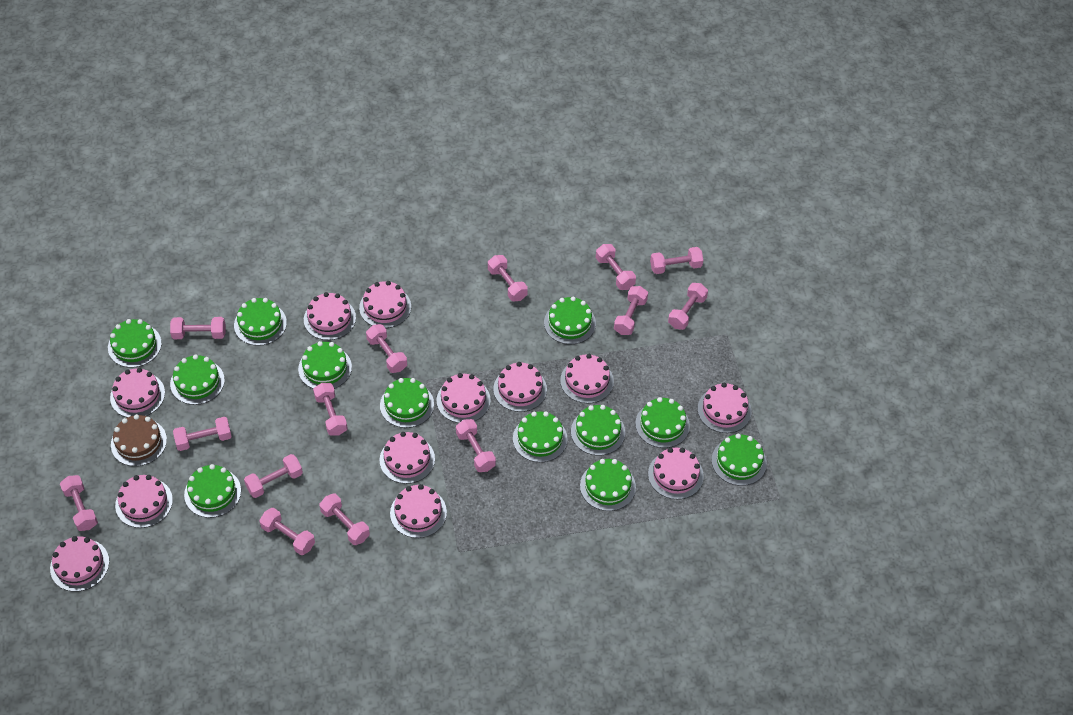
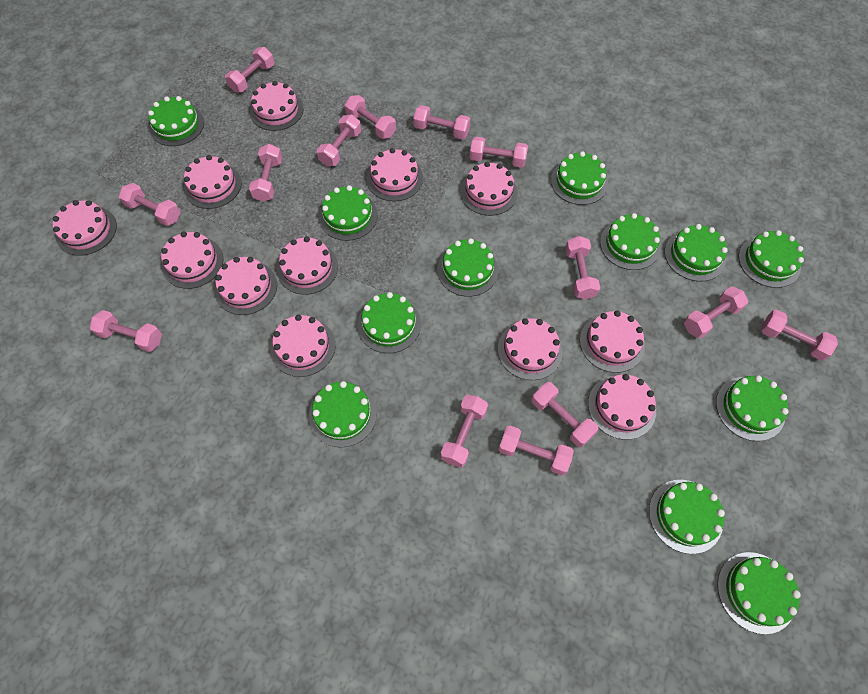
brown cake: [111,414,167,466] = 1 -> none = 0

